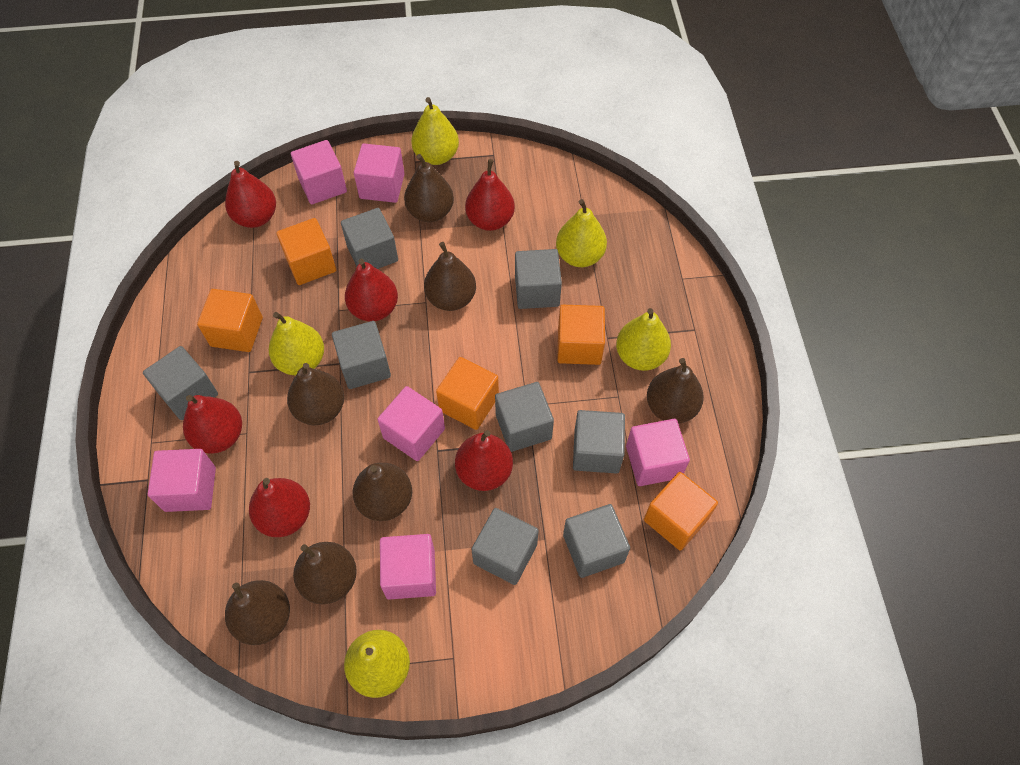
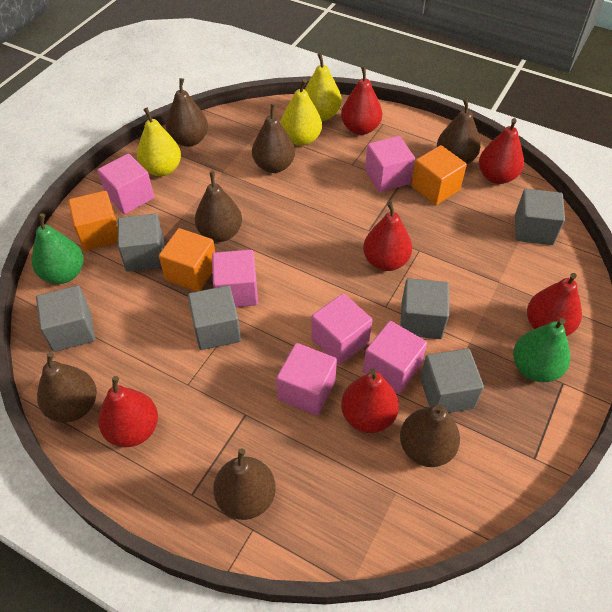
green pear: none = 0 -> [32,214,84,284] [513,318,570,382] = 2
grey cube: [143,346,218,420] [332,321,391,389] [341,208,398,269] [471,508,539,585] [495,382,554,452] [515,249,562,309] [563,504,630,578] [573,410,625,473] = 8 -> [36,286,95,352] [118,213,164,272] [188,285,241,350] [400,278,449,339] [420,348,484,413] [515,189,565,245] = 6
orange cube: [197,289,263,352] [277,218,336,285] [436,357,499,430] [558,305,605,365] [644,472,718,551] = 5 -> [68,191,118,251] [159,228,215,292] [411,145,467,205] = 3
yellow pear: [269,312,324,375] [344,630,410,698] [411,97,459,165] [556,199,607,267] [616,308,671,371] = 5 -> [137,108,181,176] [281,79,322,146] [305,53,342,121] = 3

